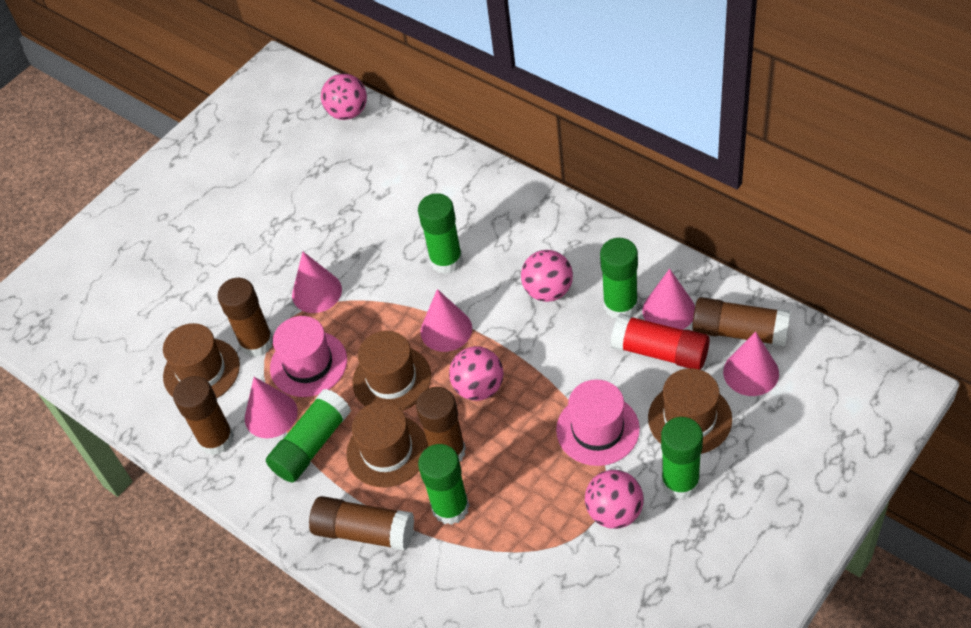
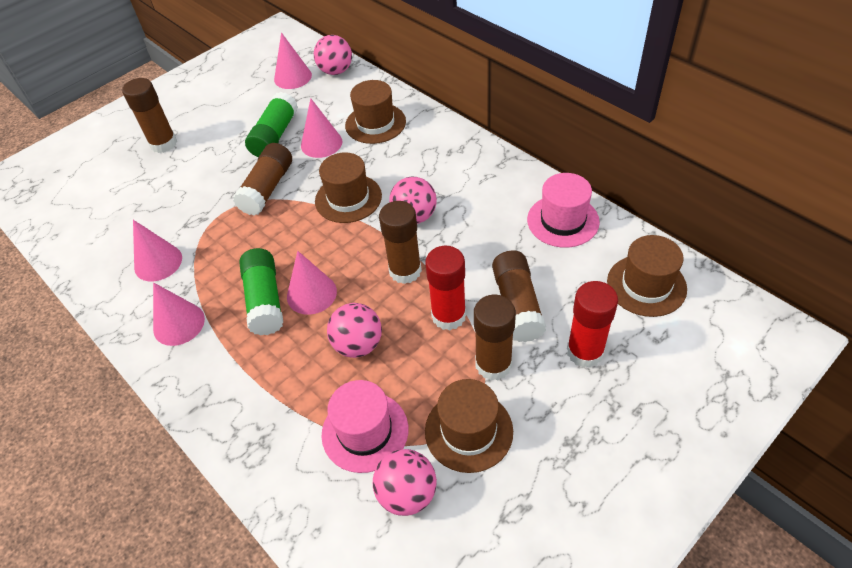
green glue stick: [266,389,351,482] [418,193,463,274] [418,444,469,525] [600,238,638,319] [661,417,703,499] = 5 -> [239,248,283,335] [245,92,298,157] = 2
red glue stick: [611,314,710,370] = 1 -> [425,246,466,330] [567,281,618,368] = 2

